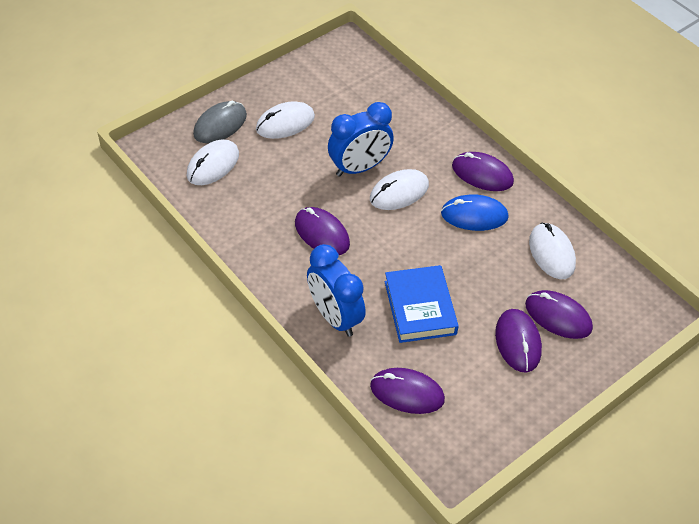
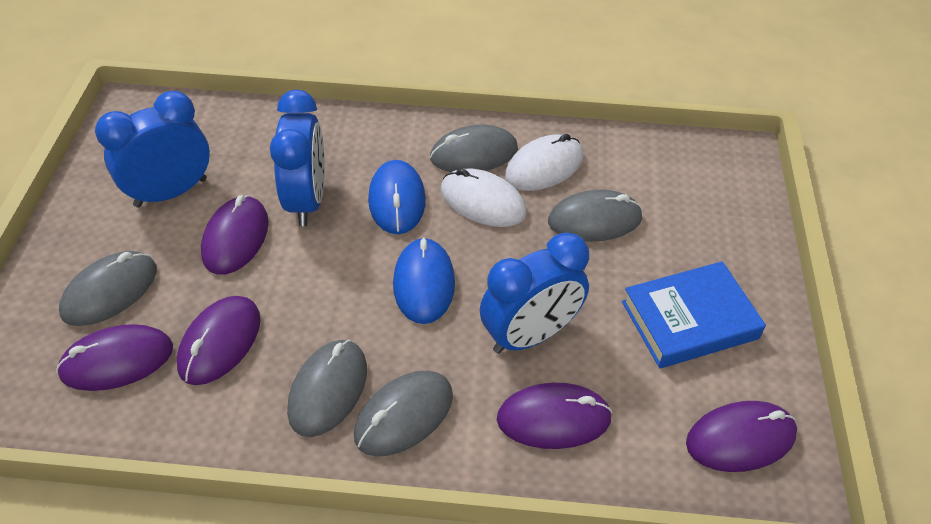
blue clock: [307,244,366,337] [328,102,394,177] = 2 -> [95,91,210,208] [270,90,325,226] [480,232,589,354] = 3
blue mouse: [441,194,509,231] = 1 -> [368,160,426,234] [393,237,455,324] = 2
grey mouse: [193,101,247,143] = 1 -> [59,251,157,326] [287,340,367,437] [354,371,453,457] [430,125,518,172] [548,190,643,242] = 5
white mouse: [186,139,239,185] [256,101,315,139] [370,169,429,210] [529,223,576,279] = 4 -> [441,169,527,227] [505,134,584,191] = 2

